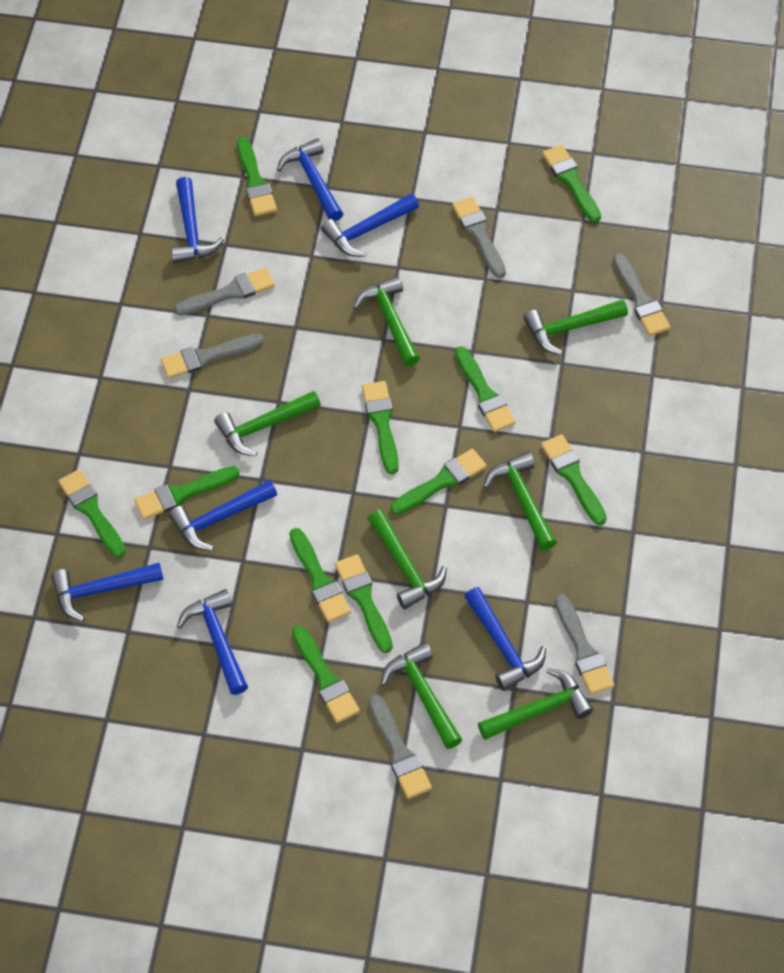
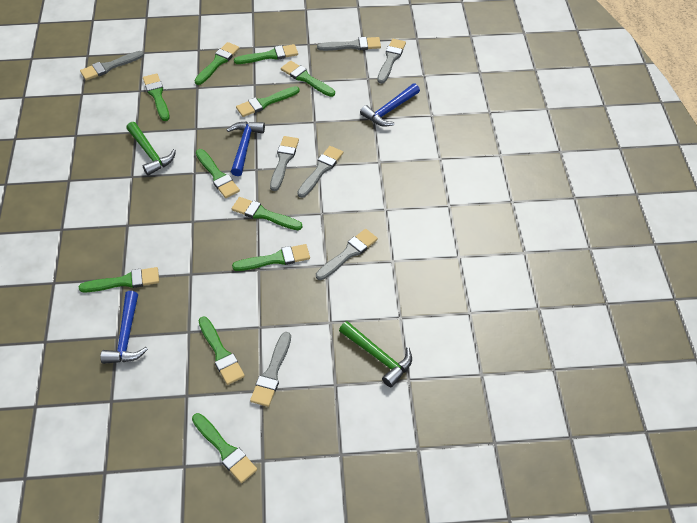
blue hammer: [51,563,164,622] [169,480,277,551] [171,177,224,263] [177,589,248,695] [277,138,343,221] [321,193,419,257] [464,587,546,691] = 7 -> [100,291,148,364] [227,121,265,176] [360,83,420,127] = 3
green hammer: [214,391,321,456] [353,276,420,366] [368,510,447,609] [381,642,463,749] [478,668,593,740] [483,452,557,550] [523,299,628,355] = 7 -> [126,122,176,176] [339,321,412,387] = 2
grey brush: [161,334,264,378] [174,268,275,315] [369,695,432,799] [452,197,506,278] [555,594,614,695] [613,253,671,336] = 6 -> [80,51,144,80] [250,332,291,407] [270,136,299,191] [297,146,343,198] [316,229,378,280] [317,37,381,51] [377,39,406,84] = 7

